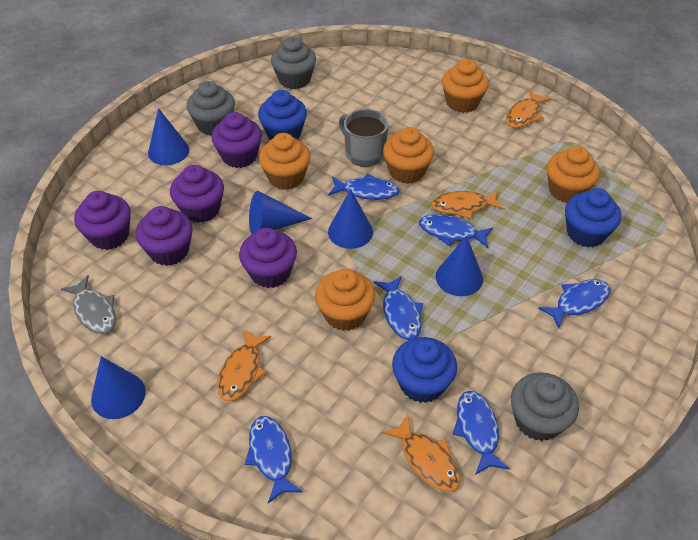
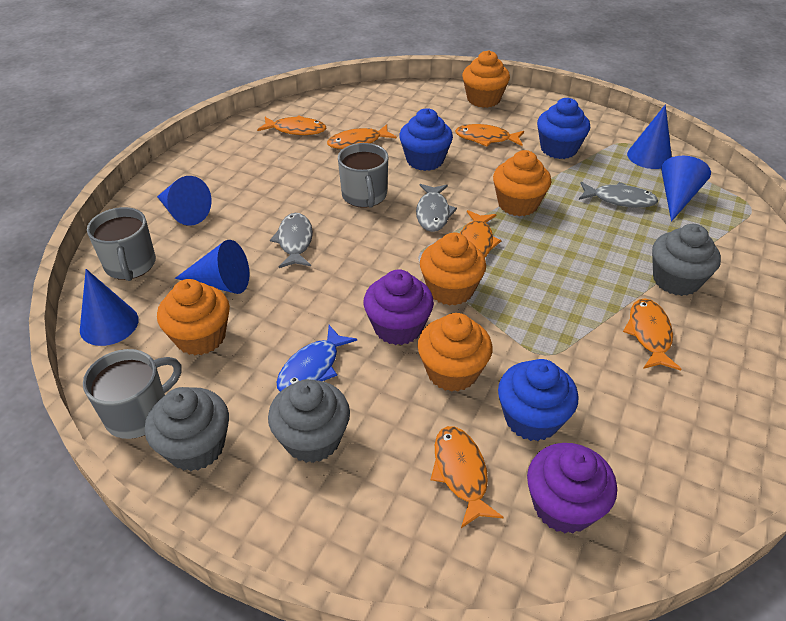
blue fish: [245,416,303,503] [328,174,400,200] [374,276,423,340] [419,214,493,248] [453,391,510,475] [538,279,610,329] = 6 -> [276,325,357,392] = 1
grey fish: [61,275,116,334] = 1 -> [270,213,313,268] [416,184,457,232] [579,182,658,208] = 3
grey mug: [339,109,388,167] = 1 -> [83,349,181,439] [87,207,156,281] [338,143,388,208] = 3
orange fish: [217,329,271,401] [382,414,460,492] [431,190,504,219] [506,90,551,128] = 4 -> [257,115,326,135] [327,124,397,149] [431,426,504,528] [455,124,524,147] [460,210,501,257] [623,298,681,370] = 6
purple cupcake: [74,191,131,250] [135,206,193,266] [170,165,224,223] [212,112,262,168] [239,228,297,288] = 5 -> [363,269,434,345] [527,443,617,534] = 2

